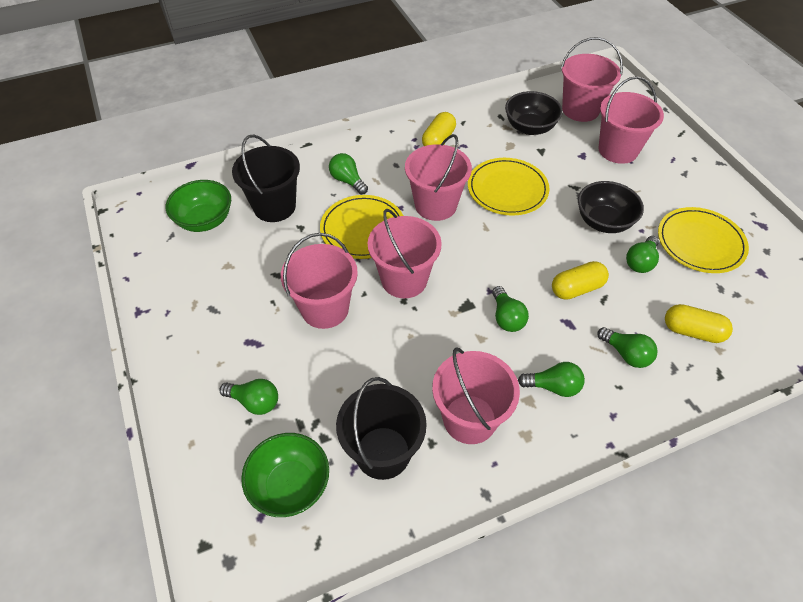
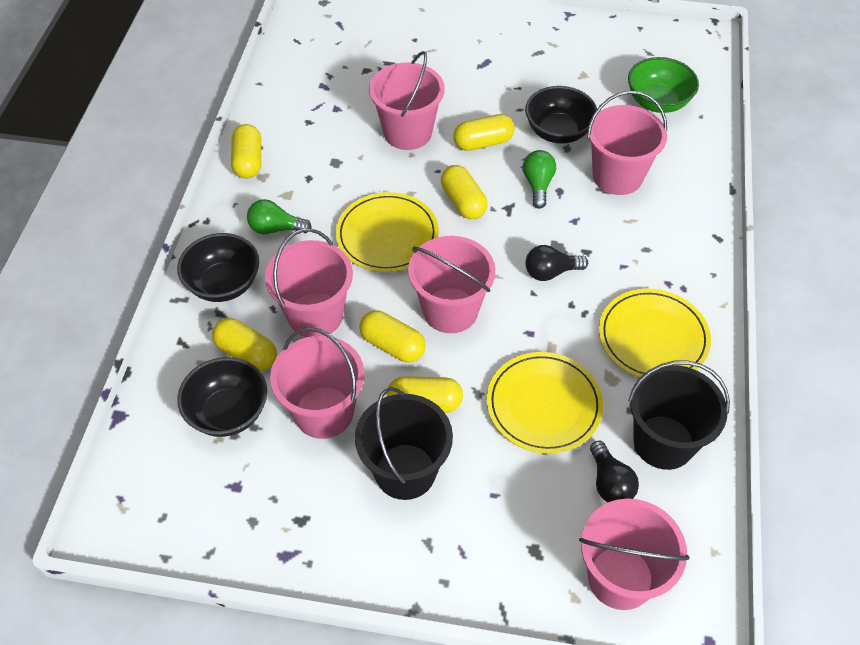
black bowl: [505,91,563,135] [578,181,644,233] = 2 -> [177,233,259,302] [177,357,267,437] [525,86,597,144] = 3
black light bulb: none = 0 -> [526,245,588,281] [590,441,639,502] = 2
green bowl: [166,180,231,232] [241,433,329,517] = 2 -> [628,57,699,113] = 1
green light bulb: [220,379,278,415] [329,153,368,195] [492,286,529,332] [518,362,585,397] [597,327,658,368] [626,236,659,273] = 6 -> [247,199,312,234] [523,150,556,209] = 2
yellow capsule: [422,112,456,146] [552,261,609,300] [665,304,733,343] = 3 -> [212,318,277,371] [231,124,261,179] [359,310,426,362] [387,376,463,413] [441,165,488,219] [453,114,515,151] = 6

